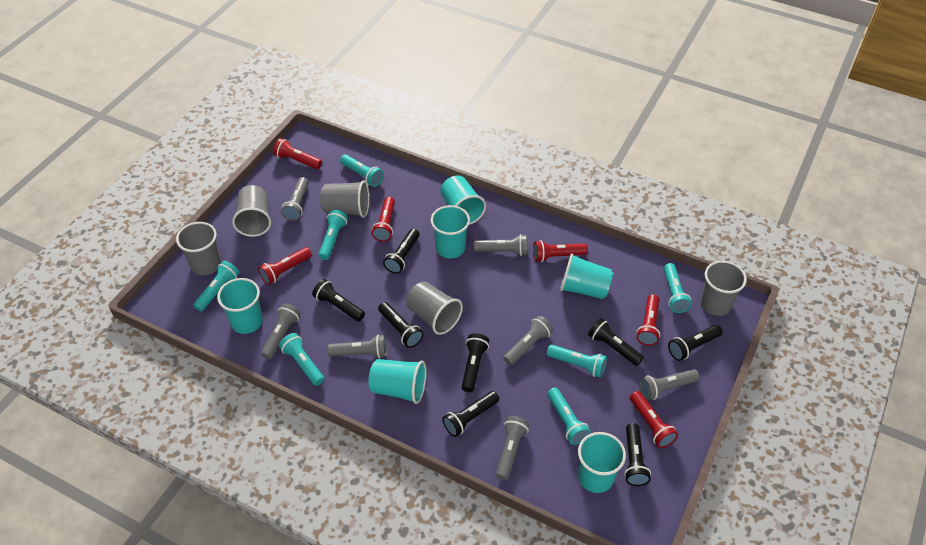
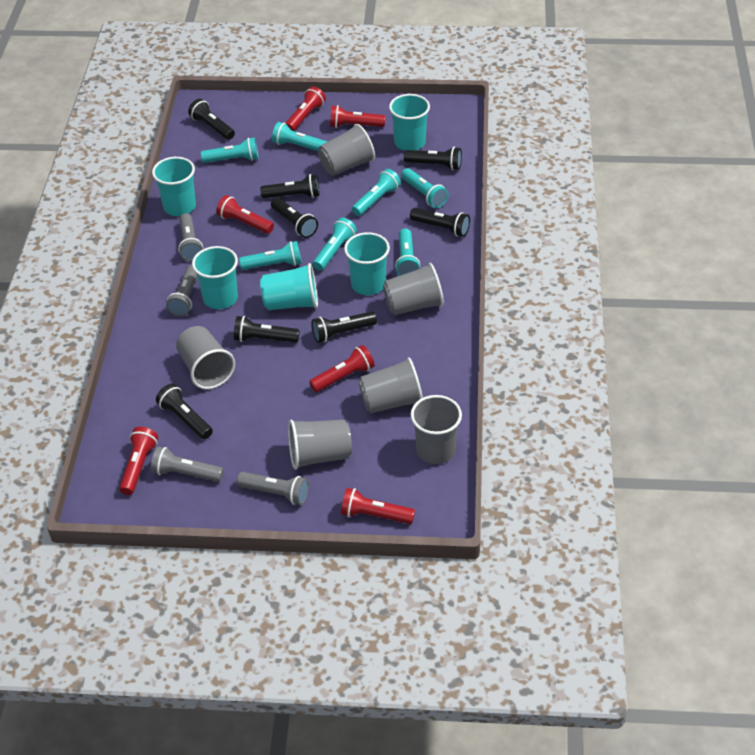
grey cup: [176,222,221,275] [232,185,271,237] [320,180,369,218] [406,281,463,335] [700,261,747,316] = 5 -> [176,326,235,389] [288,419,352,470] [318,124,375,176] [358,357,423,413] [383,263,444,315] [410,395,462,464] = 6
grey flashlight: [261,303,301,359] [281,177,308,221] [327,335,387,358] [474,234,527,256] [496,416,529,480] [503,316,553,365] [639,369,700,400] = 7 -> [151,446,224,482] [166,265,197,317] [178,213,203,261] [237,472,309,505] = 4
turquoise cup: [217,278,263,334] [368,359,426,404] [431,205,470,258] [440,175,486,225] [560,253,613,299] [578,432,626,493] = 6 -> [152,157,196,216] [192,246,238,309] [260,263,318,310] [344,232,390,295] [389,94,430,151] = 5

